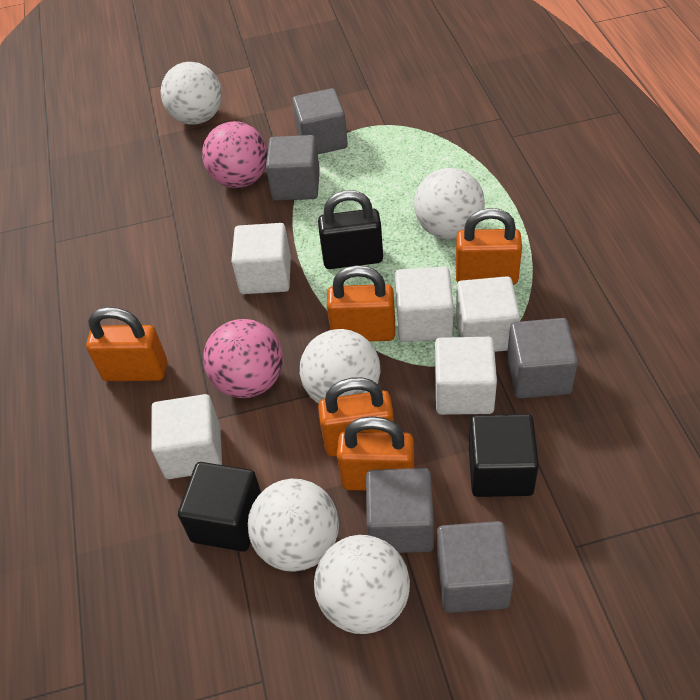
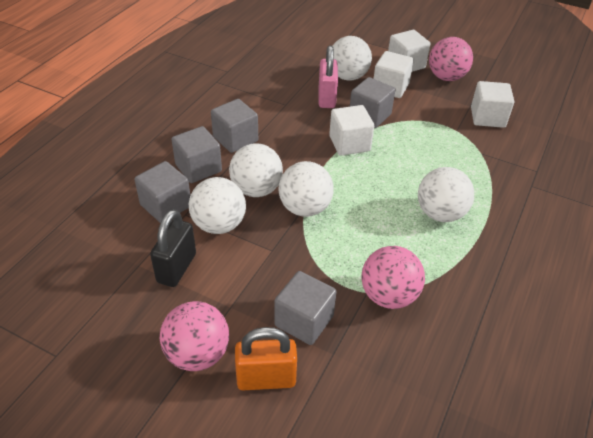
black cube: [178,462,261,552] [469,414,539,497] = 2 -> none = 0
orange padlock: [86,307,167,381] [318,377,394,457] [327,265,395,341] [337,416,415,491] [456,208,522,285] = 5 -> [235,327,297,390] = 1
pink ball: [202,121,268,188] [203,319,283,398] = 2 -> [160,301,229,371] [361,246,425,309] [429,37,473,81] = 3
pink padlock: none = 0 -> [319,45,338,108] = 1
white cube: [151,394,222,479] [231,223,291,294] [395,267,454,342] [435,337,497,415] [456,276,520,352] = 5 -> [329,105,374,156] [374,51,414,98] [388,30,430,72] [471,81,514,128] = 4

